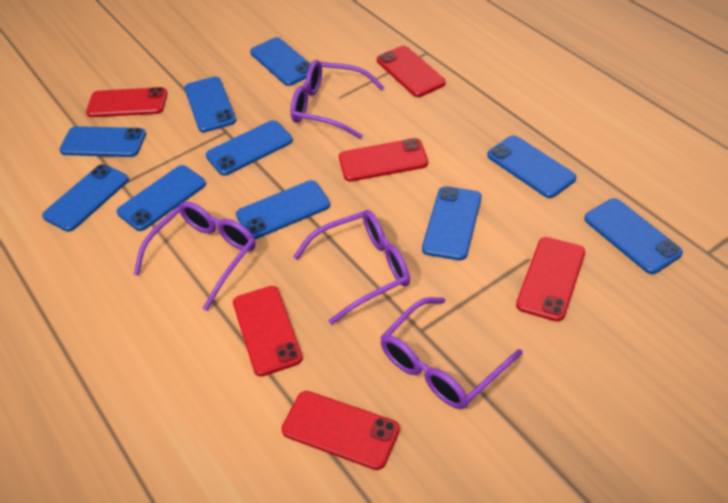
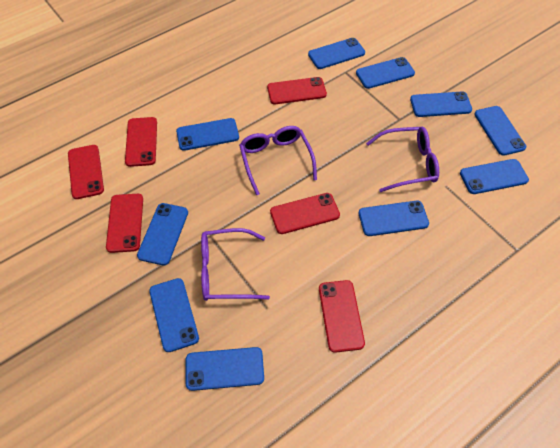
purple glasses: [134,202,256,311] [290,60,385,139] [293,210,410,325] [380,297,522,409] = 4 -> [201,228,270,301] [239,126,317,195] [366,127,439,192] = 3

